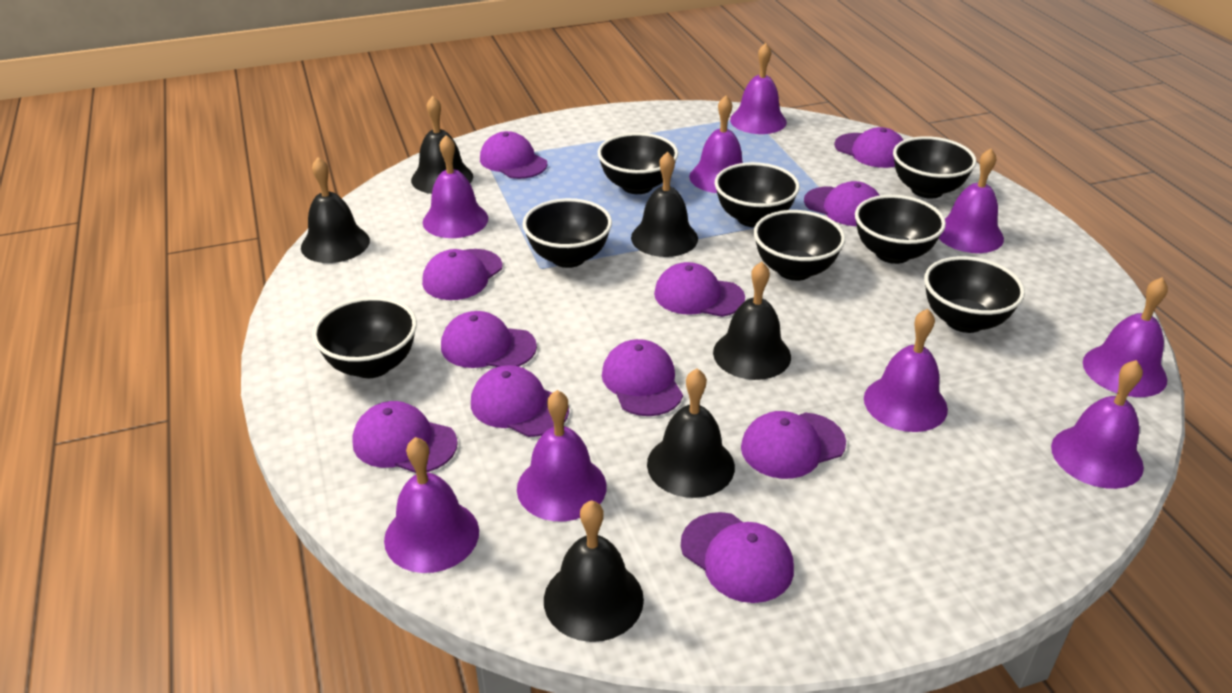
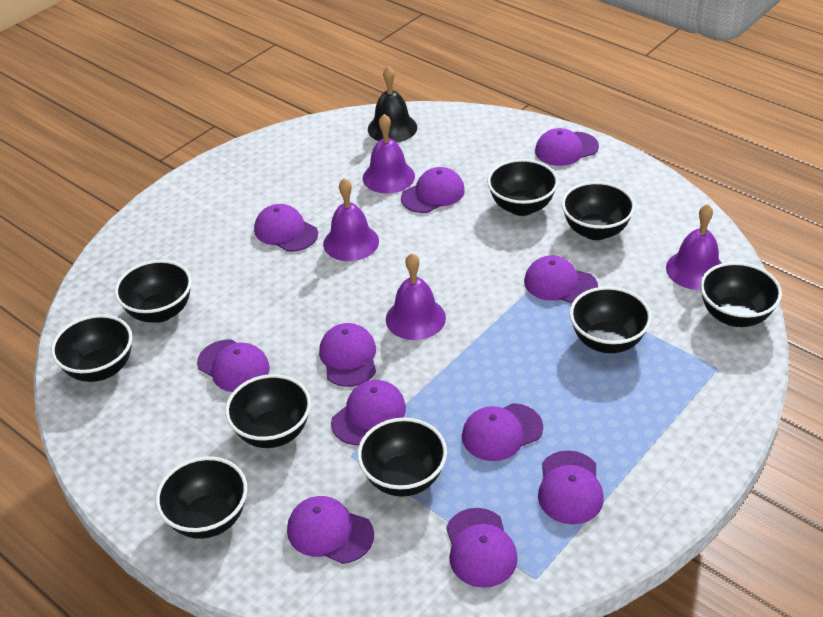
black bell: [301,157,370,263] [411,96,473,194] [544,500,644,642] [631,151,698,257] [647,369,735,498] [713,262,791,380] = 6 -> [368,66,417,143] = 1
black bowl: [312,297,417,378] [523,198,612,268] [598,133,678,194] [715,162,800,227] [753,210,845,281] [855,195,946,264] [893,136,977,199] [924,256,1025,333] = 8 -> [51,314,132,382] [115,260,192,323] [155,456,248,539] [225,374,311,448] [357,418,447,497] [487,159,558,216] [562,181,635,240] [570,286,651,353] [700,262,782,327] = 9
purple bell: [384,437,479,573] [423,135,488,238] [517,390,607,521] [689,95,743,193] [730,43,787,134] [864,309,948,432] [939,148,1004,253] [1051,360,1144,489] [1083,277,1168,397] = 9 -> [323,178,379,261] [363,114,415,194] [386,253,446,340] [666,204,722,290] = 4

